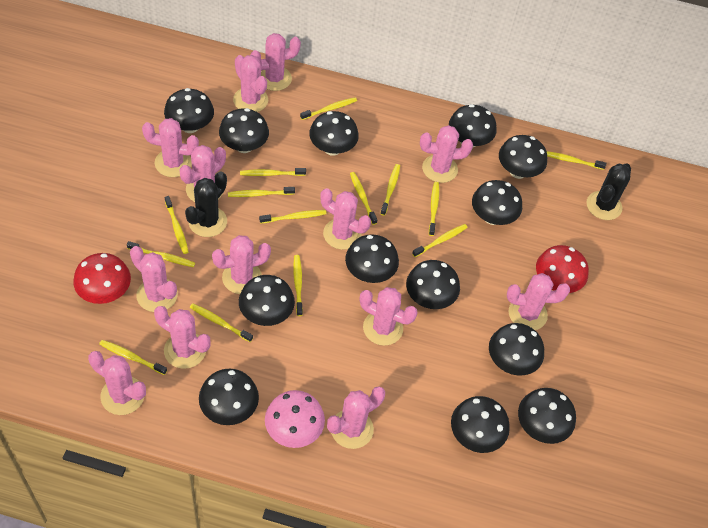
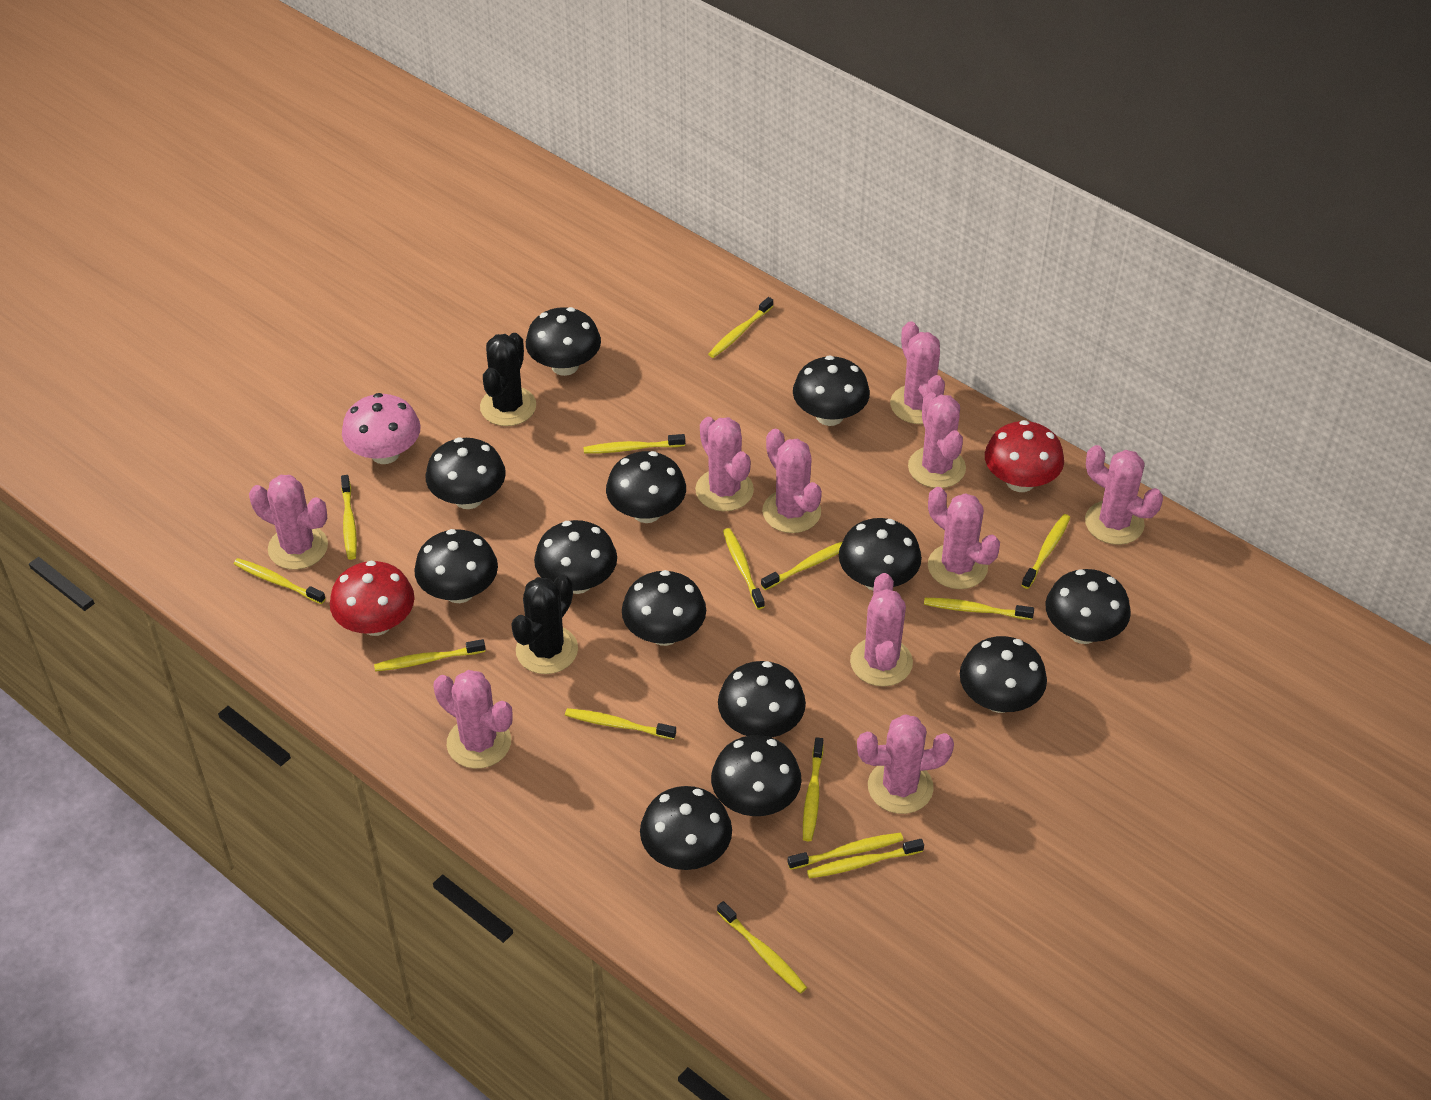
pink cactus: [88,351,146,415] [130,246,178,312] [142,118,199,177] [154,306,211,369] [179,145,226,202] [212,235,271,294] [233,55,268,112] [250,33,301,91] [320,188,371,250] [327,386,385,449] [360,287,418,346] [420,125,473,183] [507,273,570,330] = 13 -> [249,475,328,570] [433,670,513,769] [695,417,754,511] [762,429,822,533] [850,573,913,687] [857,714,954,814] [890,321,945,424] [908,392,966,488] [928,487,1000,589] [1085,445,1163,545] = 10

